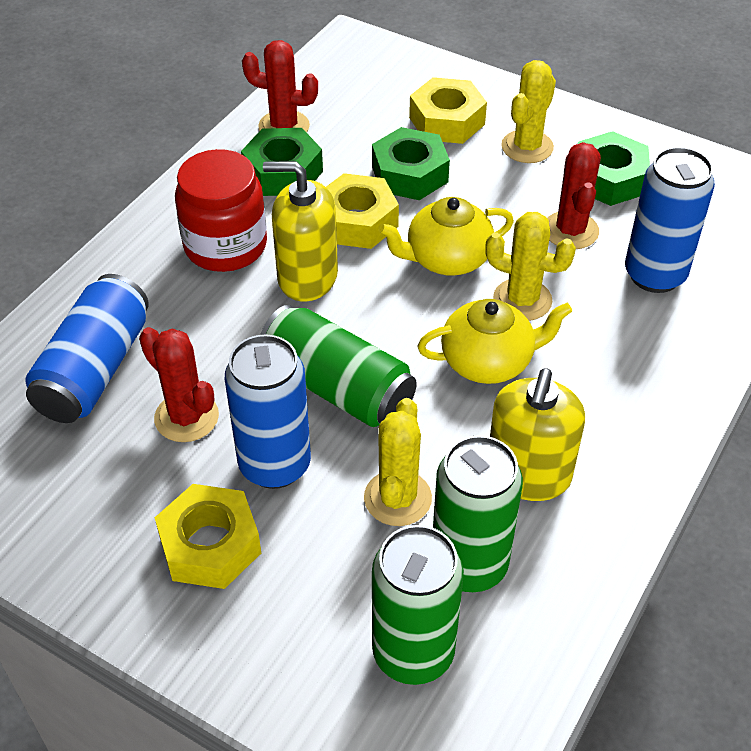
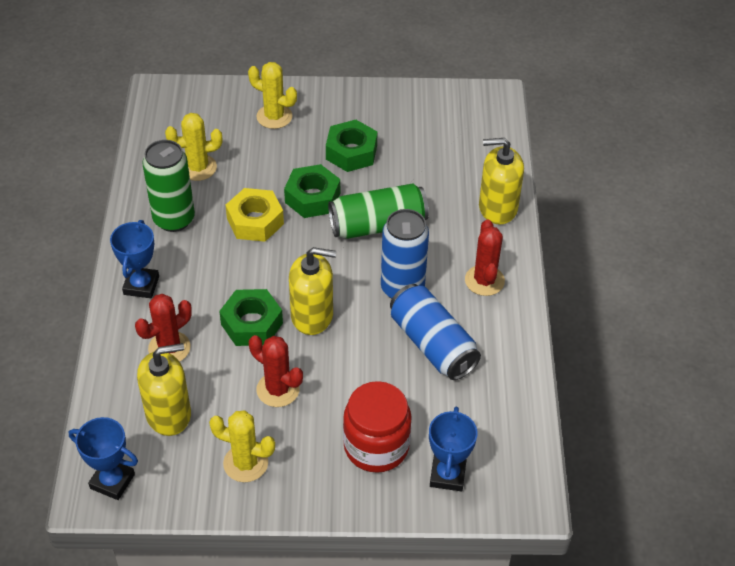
blue can: [25,274,149,423] [225,334,311,489] [625,147,715,293] = 3 -> [381,209,429,299] [390,284,481,380] = 2
blue trophy: none = 0 -> [69,417,138,500] [110,220,159,298] [429,407,478,491] = 3
green can: [260,305,417,427] [372,525,464,685] [433,435,523,592] = 3 -> [142,140,195,232] [328,183,429,239] = 2
yellow nut: [155,484,261,589] [326,173,399,249] [409,77,487,144] = 3 -> [225,188,284,242] = 1
yellow soap dispenser: [263,161,338,302] [490,369,585,501] = 2 -> [137,343,191,436] [289,247,336,335] [479,138,524,225] = 3
yellow teapot: [378,197,514,276] [417,299,572,384] = 2 -> none = 0

